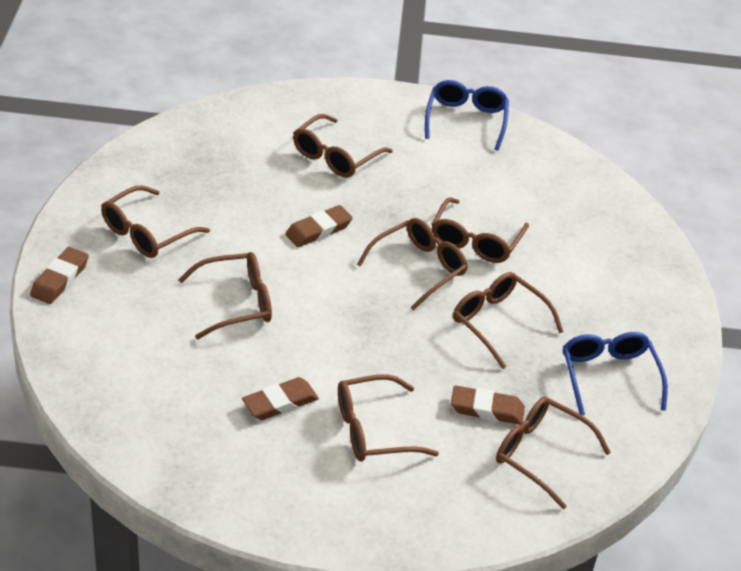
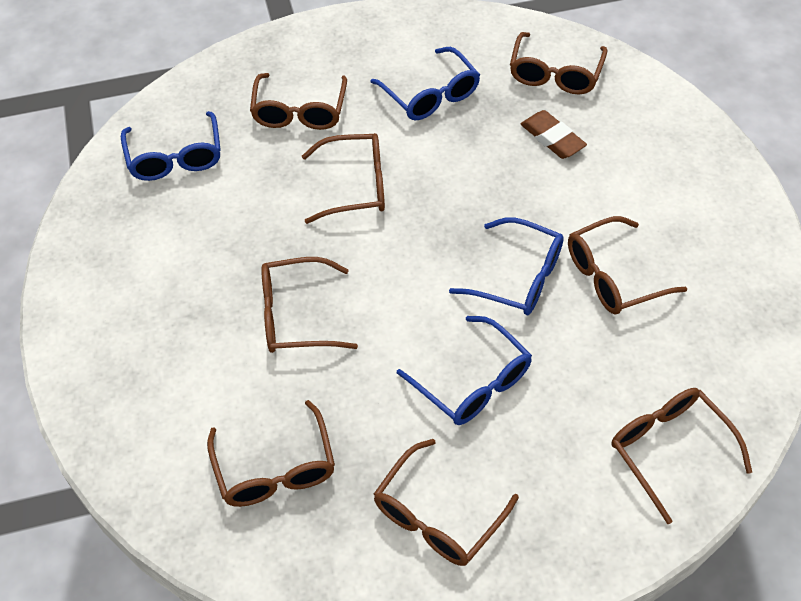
blue glasses: [425,80,509,151] [563,332,668,416] = 2 -> [121,111,221,181] [370,47,480,120] [397,316,532,425] [449,217,564,315] = 4
brown eraser: [30,247,89,304] [242,377,319,420] [286,205,353,247] [451,385,525,425] = 4 -> [521,110,587,159] = 1

